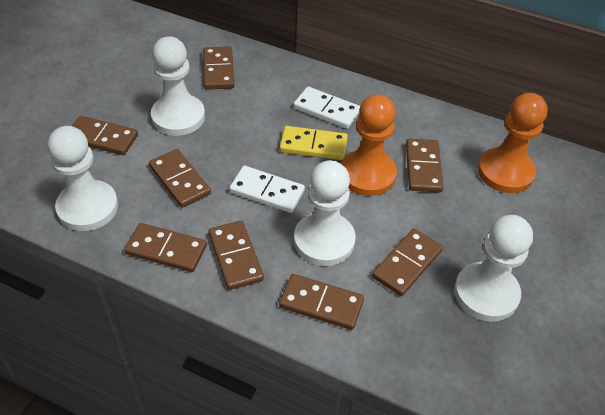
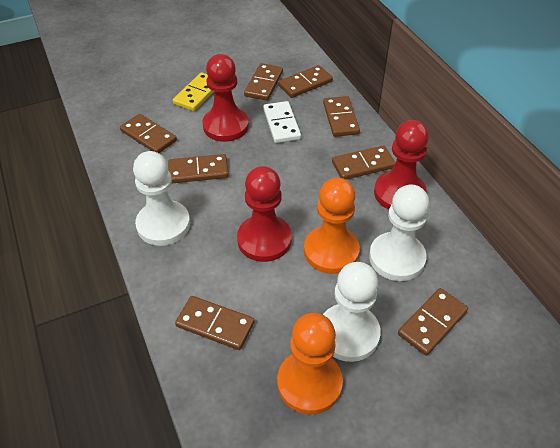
red pawn: none = 0 -> [202,54,249,142] [237,166,292,262] [374,120,429,210] = 3
white domino: [229,166,305,213] [294,87,360,129] = 2 -> [263,101,301,143] = 1
white pawn: [48,126,118,231] [151,36,205,136] [294,160,356,266] [454,215,533,322] = 4 -> [133,151,190,246] [323,262,381,362] [369,185,429,281] = 3

